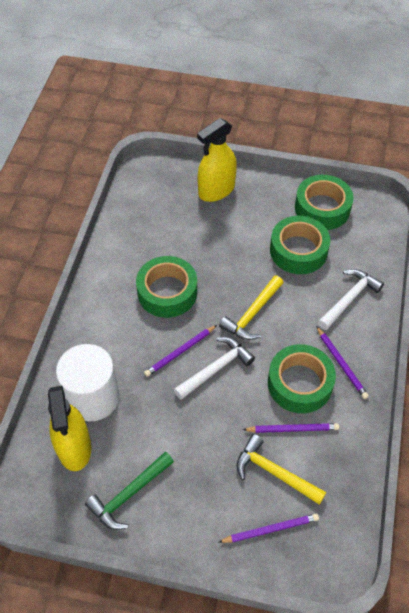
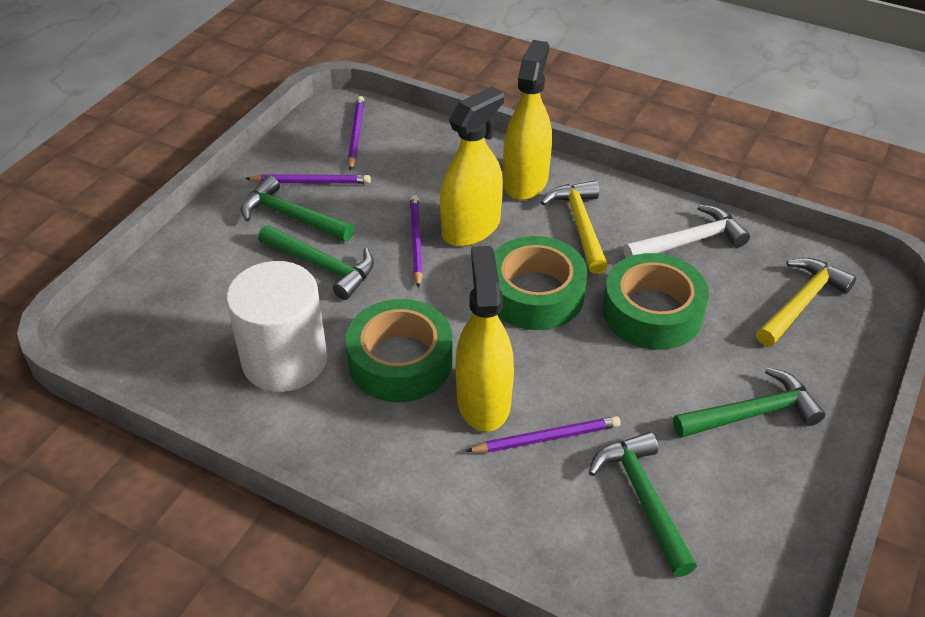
green hammer: [85,452,174,530] = 1 -> [241,175,354,242] [258,225,374,300] [589,432,697,577] [673,367,825,438] = 4
green tape: [136,256,197,318] [268,344,336,413] [270,216,330,274] [295,175,354,230] = 4 -> [346,299,453,402] [494,236,587,330] [603,253,709,350] = 3
white hammer: [174,337,255,400] [318,269,384,330] = 2 -> [623,204,750,258] = 1
yellow spray bottle: [48,386,91,471] [197,118,237,202] = 2 -> [440,86,504,246] [456,246,514,432] [503,40,552,200] = 3

